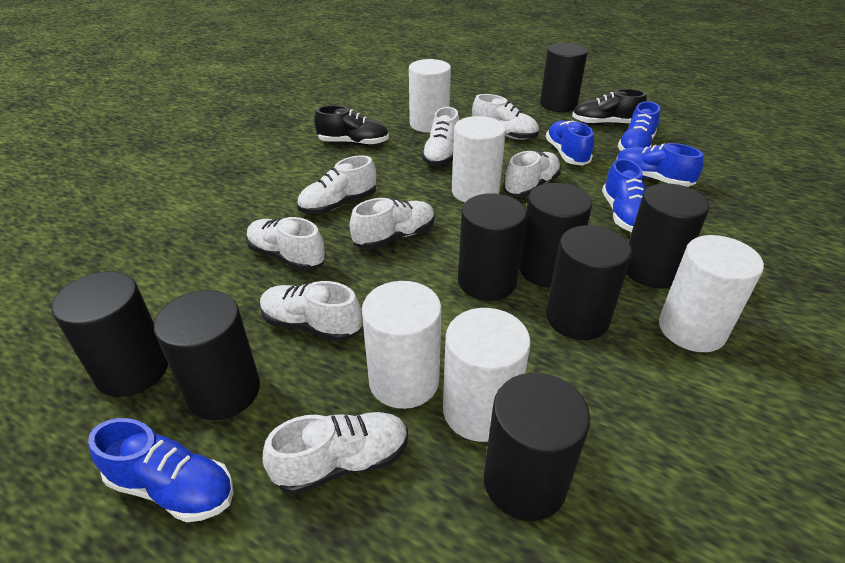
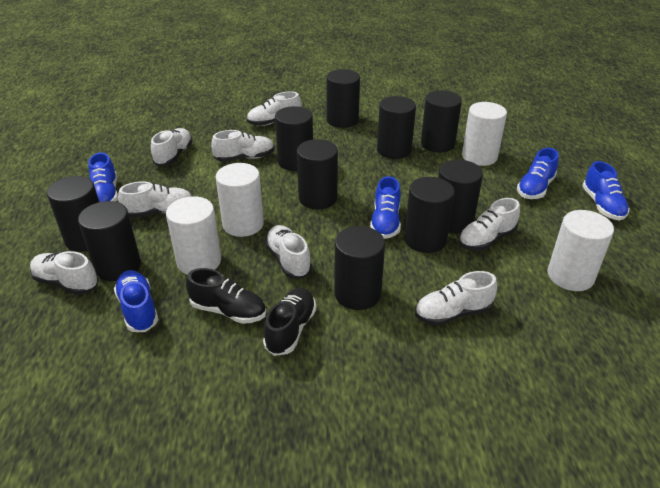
black cylinder: [51,271,168,397] [154,290,260,420] [458,193,527,301] [484,373,590,521] [519,183,592,287] [540,43,588,112] [546,225,632,340] [626,183,710,288] = 8 -> [47,176,99,252] [78,201,141,281] [275,106,313,171] [297,139,338,209] [326,69,360,128] [334,226,385,310] [377,96,416,159] [404,177,455,253] [421,90,462,152] [438,160,483,233] = 10
white cylinder: [362,281,442,409] [409,59,451,133] [443,308,531,442] [452,116,506,202] [659,235,764,352] = 5 -> [166,196,221,275] [215,163,264,237] [462,102,507,166] [548,210,614,291] = 4

